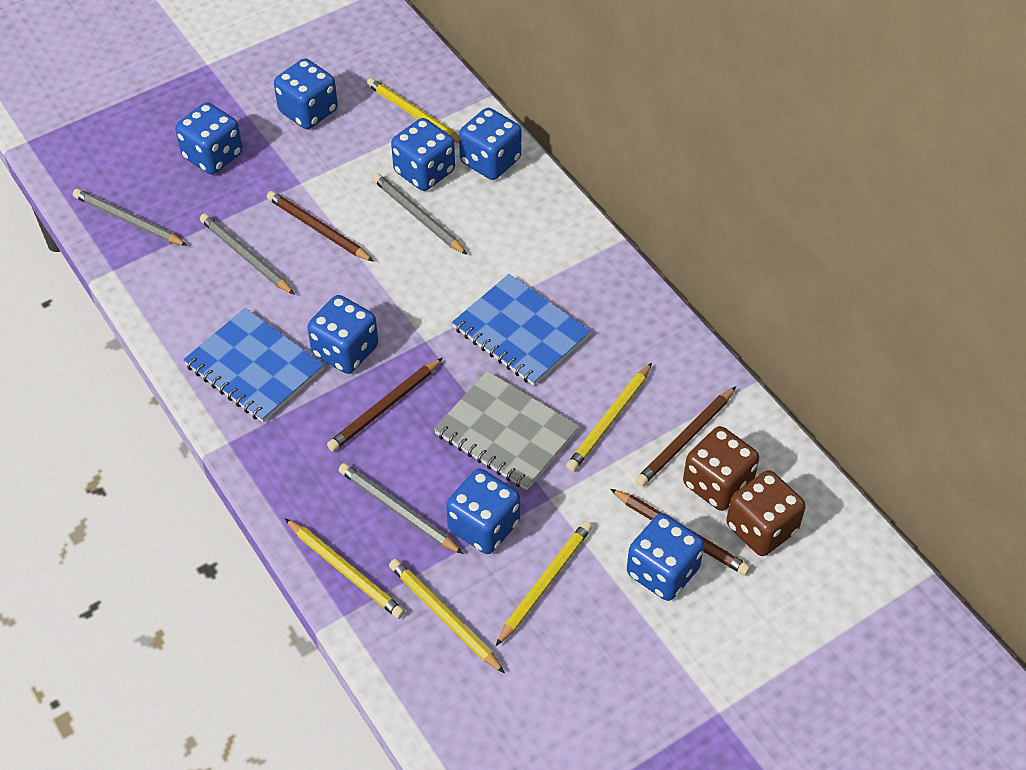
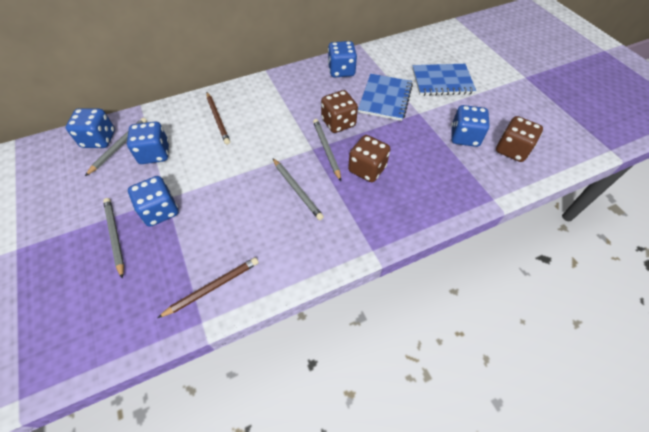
blue dice: [175,102,243,175] [274,58,338,129] [307,295,378,374] [391,118,455,191] [446,469,520,554] [459,108,521,180] [627,513,704,601] = 7 -> [66,108,115,148] [127,121,169,164] [128,176,179,227] [328,41,357,78] [451,105,490,147] = 5
brown dice: [683,426,759,511] [726,470,805,556] = 2 -> [321,90,358,133] [348,135,390,182] [496,116,543,162] = 3
brown pencil: [267,191,374,262] [327,358,442,451] [610,489,750,575] [635,386,736,486] = 4 -> [158,257,259,318] [206,92,230,145] = 2
grey notebook: [434,371,579,490] = 1 -> none = 0
yellow pencil: [285,518,405,619] [366,78,459,143] [389,559,505,673] [496,521,592,646] [566,363,652,472] = 5 -> none = 0

